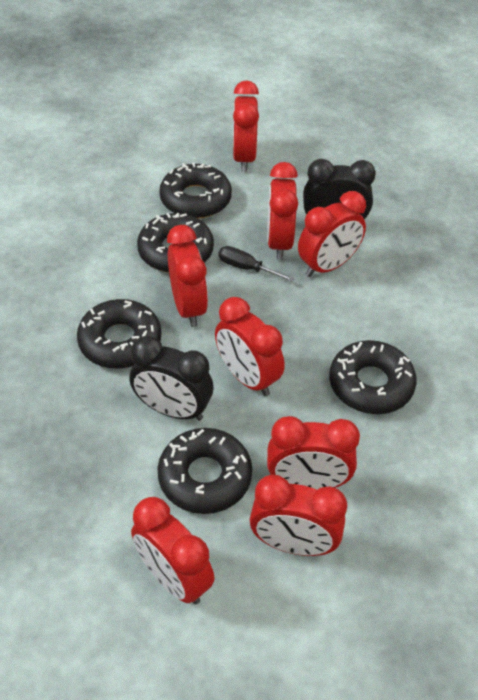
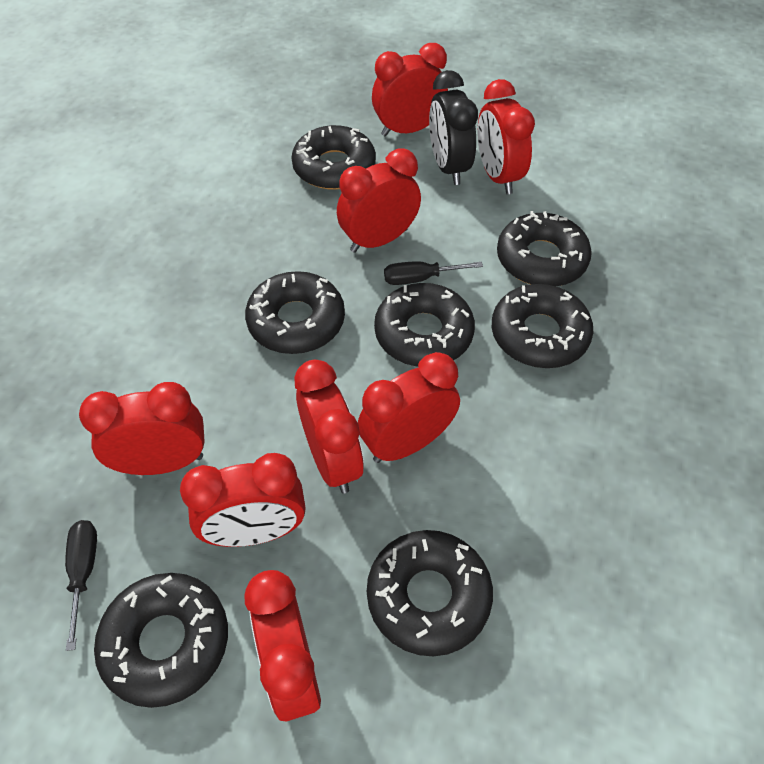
black clock: [130,336,213,421] [303,159,376,219] = 2 -> [429,70,478,185] = 1
black donut: [77,299,161,368] [137,213,214,273] [158,428,252,514] [159,162,232,218] [329,340,417,414] = 5 -> [94,573,228,708] [245,271,345,354] [291,125,376,190] [367,530,493,656] [374,283,475,367] [492,284,593,368] [497,211,592,286] = 7
black screwdriver: [218,246,294,282] = 1 -> [65,520,97,651] [384,261,483,285] = 2

